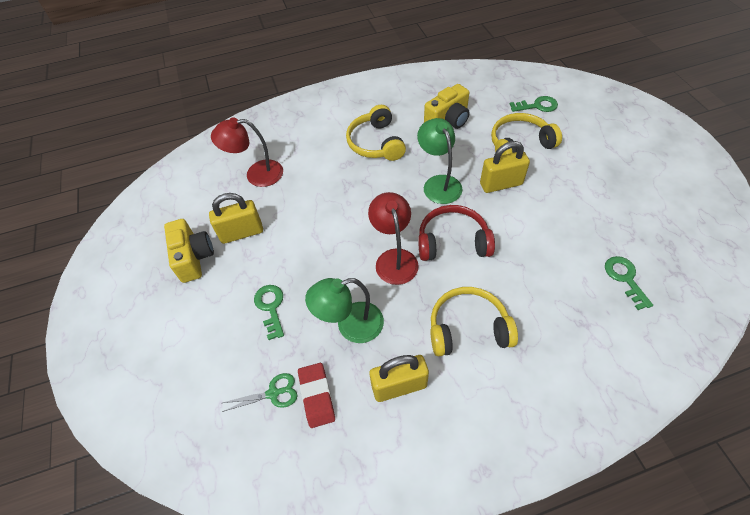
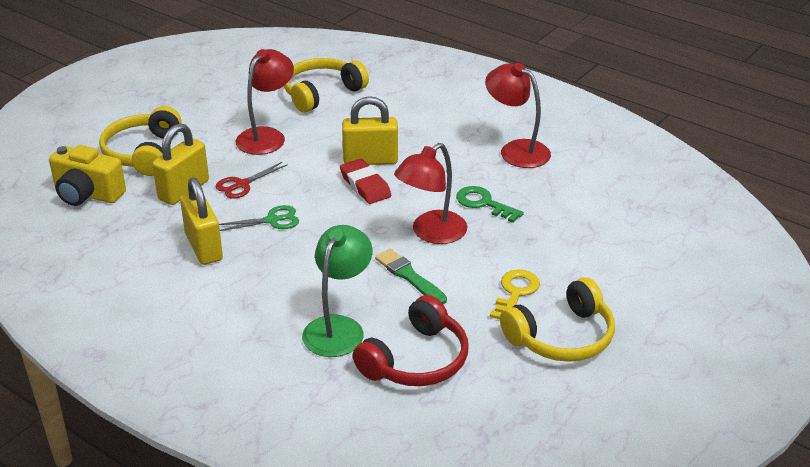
green brush: none = 0 -> [375,249,447,304] = 1
green key: [254,285,284,340] [510,96,558,112] [605,256,653,310] = 3 -> [456,186,524,223] = 1
green lamp: [305,278,384,343] [417,118,462,204] = 2 -> [302,225,372,357] = 1
red lamp: [211,118,283,187] [368,192,419,285] = 2 -> [236,49,294,155] [394,143,467,244] [485,63,551,168] = 3
red scissors: none = 0 -> [215,161,288,199] = 1
yellow camera: [164,219,214,283] [424,84,470,129] = 2 -> [49,145,126,206] = 1
yellow key: none = 0 -> [490,269,540,319] = 1

